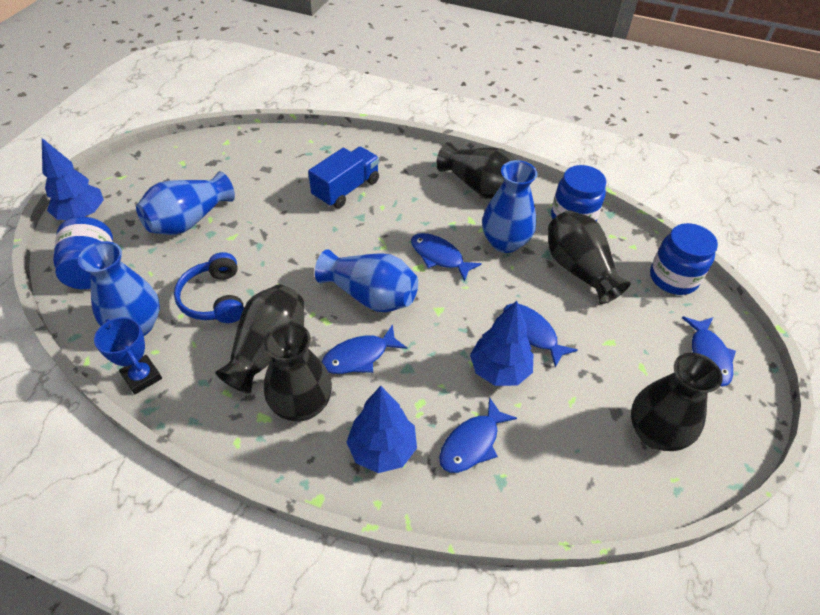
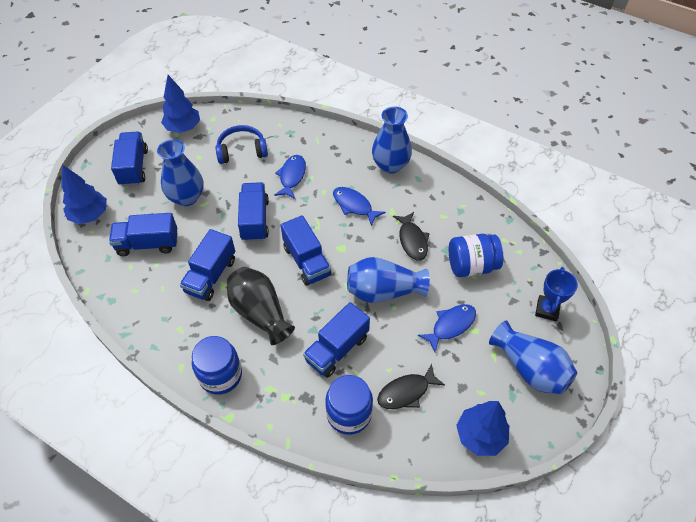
black fish: none = 0 -> [377,363,445,409] [393,212,430,261] = 2
black vase: [215,284,304,393] [264,322,332,422] [436,142,516,199] [548,210,630,304] [631,353,723,451] = 5 -> [227,267,295,345] = 1
blue fish: [321,324,407,374] [411,233,482,282] [439,397,517,473] [504,303,578,368] [682,317,736,387] = 5 -> [274,155,306,199] [333,187,386,226] [418,304,476,352] = 3
blue truck: [308,147,379,208] = 1 -> [109,213,177,256] [111,131,148,186] [180,229,235,301] [238,182,269,242] [281,215,332,286] [303,302,370,378] = 6

